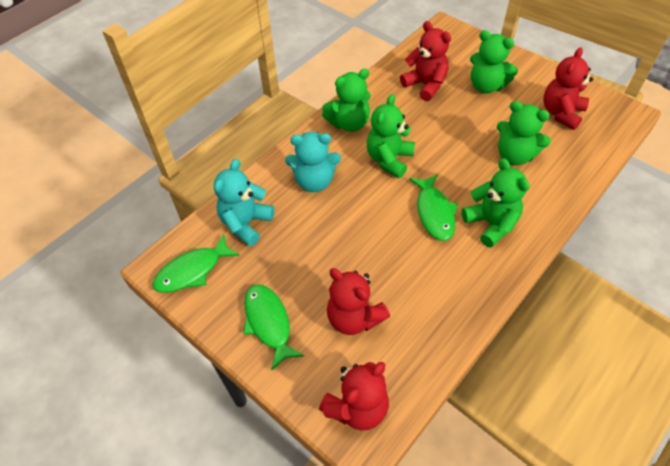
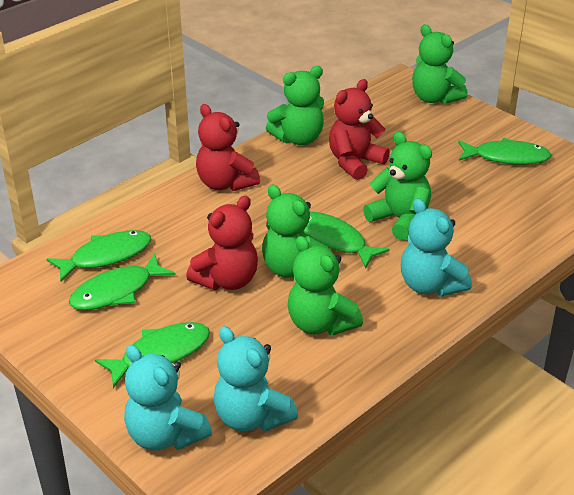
green fish: [152,234,240,293] [243,284,304,371] [409,174,458,241] = 3 -> [47,230,151,282] [69,253,176,310] [95,322,210,388] [303,212,390,268] [458,138,552,165] = 5
red teddy bear: [319,362,389,430] [327,268,390,335] [400,21,451,101] [543,47,593,130] = 4 -> [186,196,258,290] [196,104,260,191] [329,79,390,180] = 3
turquoise teddy bear: [214,159,274,246] [285,132,341,192] = 2 -> [124,345,212,451] [214,326,298,432] [401,198,472,297] = 3

